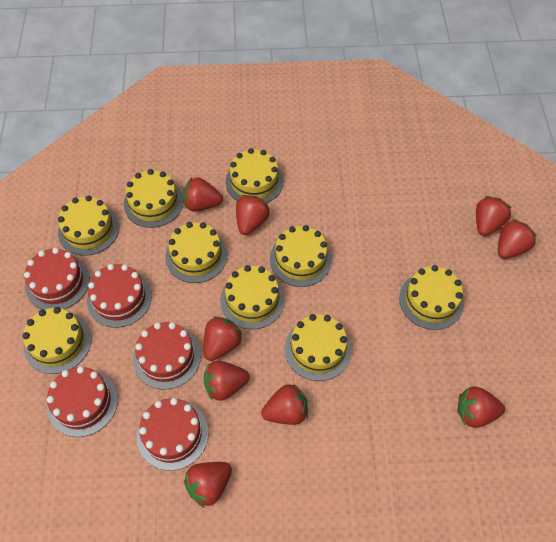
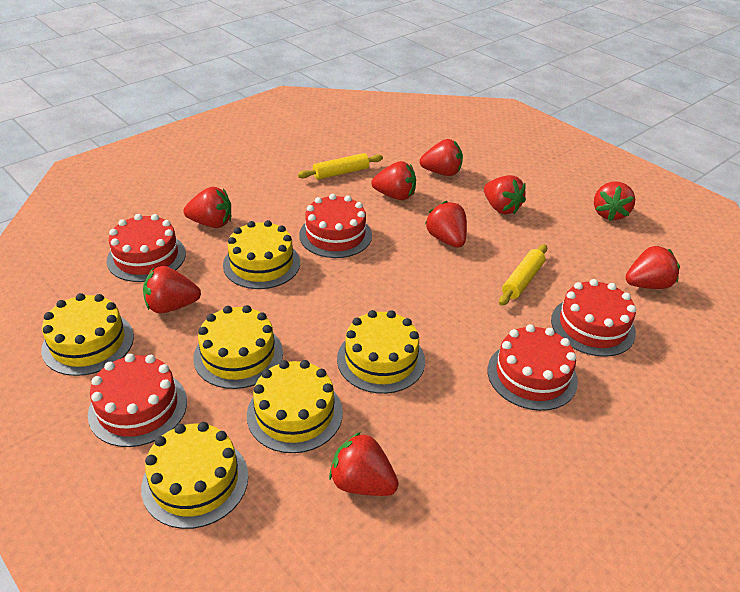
yellow cake: [23,307,92,374] [58,195,120,256] [124,169,184,228] [165,222,228,283] [220,265,285,329] [225,148,284,203] [270,225,332,287] [285,314,352,381] [399,265,464,330] = 9 -> [41,293,134,376] [141,422,248,529] [193,305,283,389] [223,220,300,289] [247,360,343,453] [337,310,425,394] = 6
yellow rolling pin: none = 0 -> [298,153,383,180] [499,244,547,306] = 2

